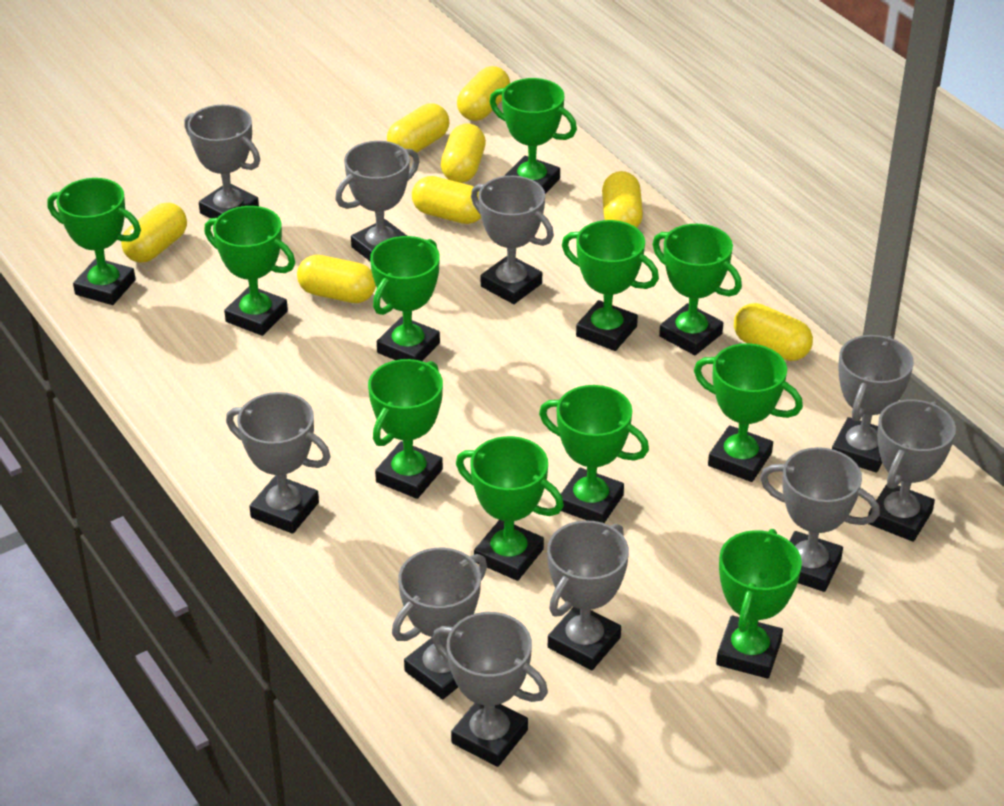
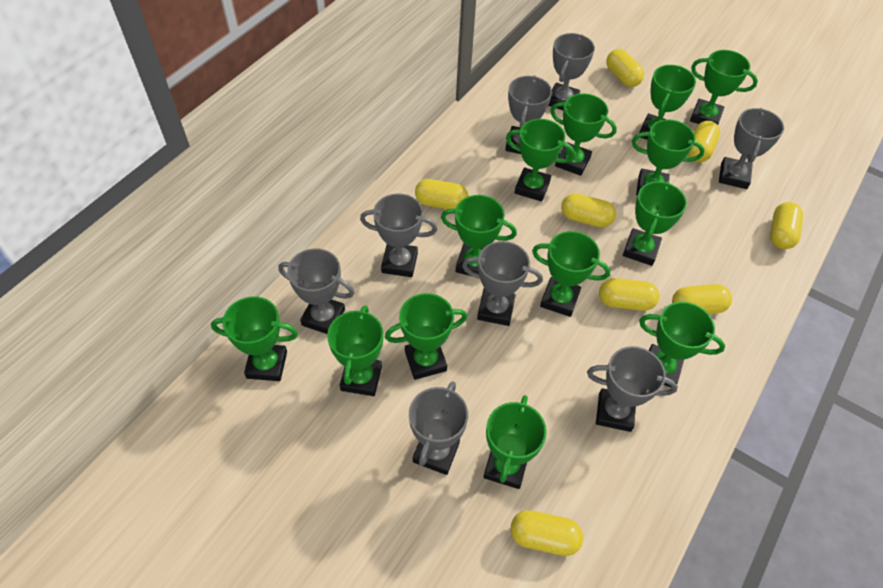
green trophy: [47,178,141,305] [204,206,295,336] [368,359,443,499] [370,236,440,361] [456,436,564,581] [490,78,577,194] [539,385,649,523] [562,220,659,351] [653,224,742,355] [694,343,803,482] [716,529,802,679] = 11 -> [211,297,298,381] [327,305,383,396] [385,293,467,380] [441,195,517,276] [484,395,547,489] [506,119,575,201] [532,231,610,317] [550,93,617,176] [623,181,687,266] [632,119,705,196] [639,65,696,140] [639,302,725,388] [690,50,758,125] = 13
grey trophy: [184,105,260,219] [226,392,331,534] [335,141,420,261] [392,548,487,699] [432,612,548,767] [471,176,554,304] [547,520,629,670] [760,447,880,592] [832,335,914,473] [868,399,956,542] = 10 -> [278,248,355,334] [360,193,437,277] [409,381,468,475] [462,241,543,326] [505,75,552,154] [548,33,595,110] [587,346,678,432] [719,108,784,189] = 8

